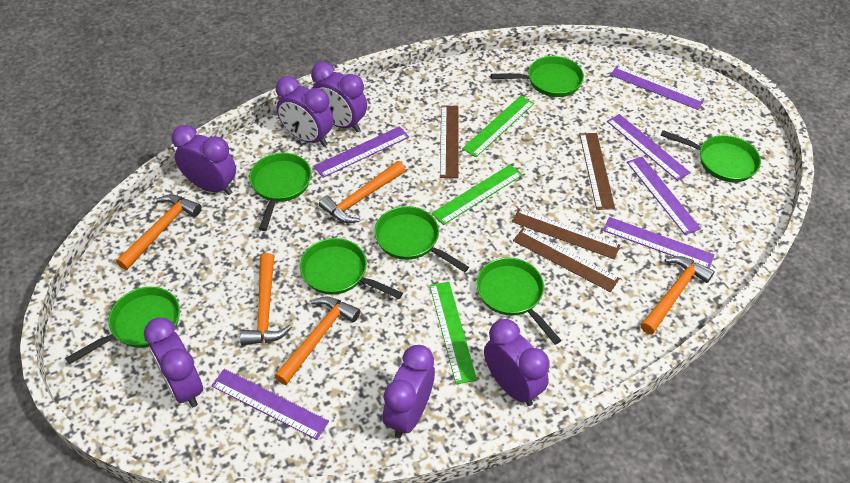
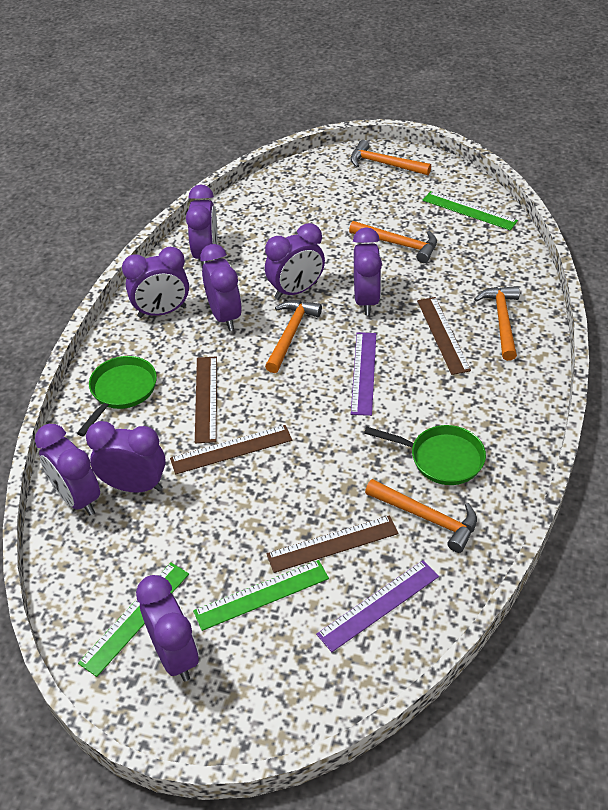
green pan: [65,287,180,364] [249,153,311,231] [300,238,403,299] [374,206,469,272] [476,257,562,345] [491,56,584,97] [661,130,761,182] = 7 -> [77,356,157,436] [364,425,486,485] = 2
purple clock: [144,318,203,407] [172,125,236,195] [276,76,334,146] [311,62,367,132] [382,345,435,438] [484,319,550,406] = 6 -> [35,424,100,515] [86,421,166,493] [122,247,189,318] [136,575,199,682] [186,184,218,267] [200,244,242,331] [265,223,325,300] [353,227,382,315] = 8
purple ruler: [211,369,329,440] [314,126,409,178] [603,217,714,268] [607,114,691,181] [610,65,705,110] [627,157,701,235] = 6 -> [316,560,439,652] [351,332,376,416] = 2

